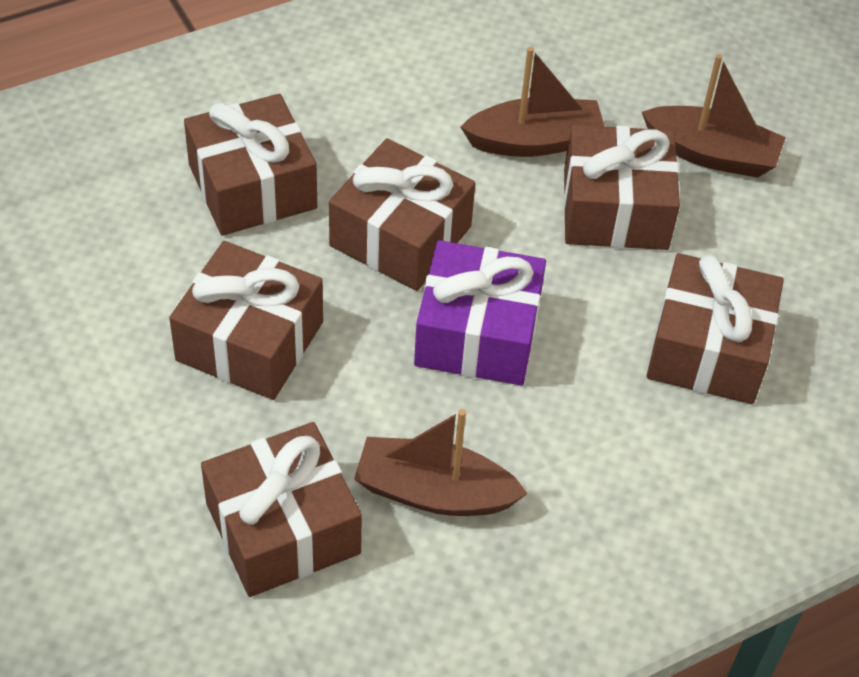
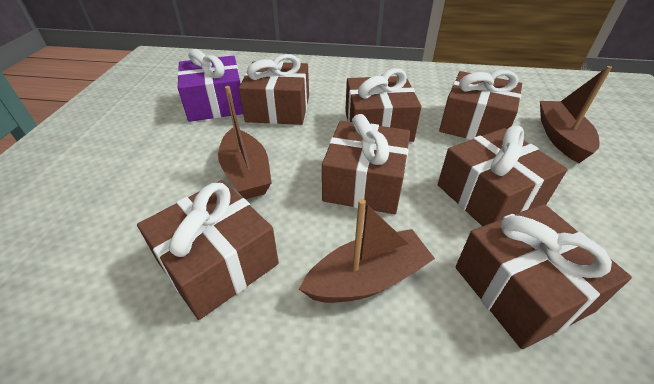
brown gift: [169,241,323,400] [184,94,317,236] [201,422,362,597] [329,138,475,291] [563,125,680,250] [646,253,784,404] = 6 -> [137,180,279,320] [239,54,309,125] [322,114,410,214] [345,68,421,142] [438,126,568,226] [439,70,522,140] [456,204,632,349] = 7

